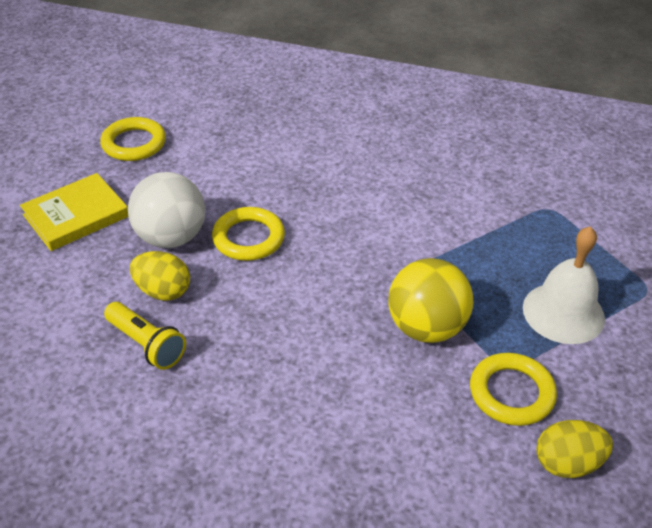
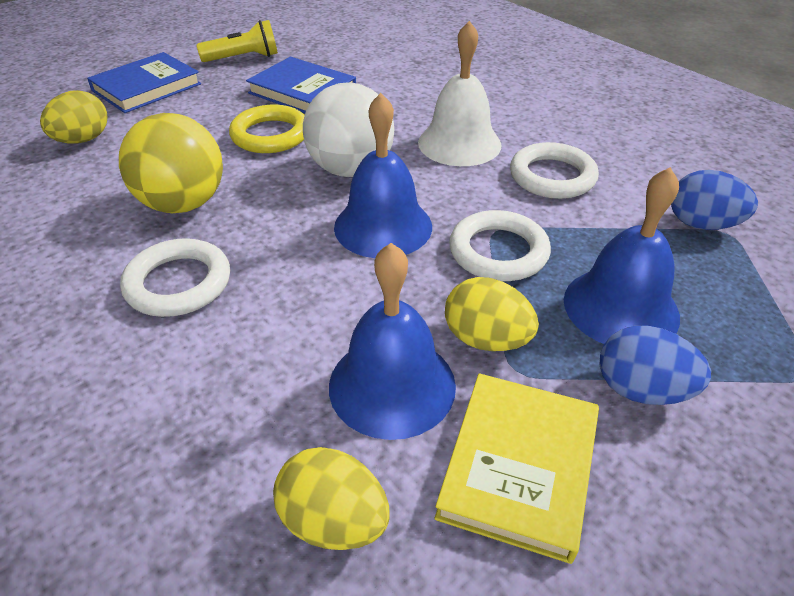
blue bell: none = 0 -> [329,243,456,440] [334,93,432,258] [564,167,680,344] = 3
blue book: none = 0 -> [87,52,201,113] [246,57,356,113] = 2
blue egg: none = 0 -> [600,326,711,405] [671,170,758,230] = 2
white ring: none = 0 -> [120,238,230,317] [449,210,551,281] [510,142,599,199] = 3
yellow egg: [130,251,190,301] [536,420,613,478] = 2 -> [40,90,107,144] [273,447,389,550] [445,277,539,351] = 3
yellow ring: [100,117,166,161] [212,207,285,261] [470,353,557,426] = 3 -> [229,105,305,153] = 1

